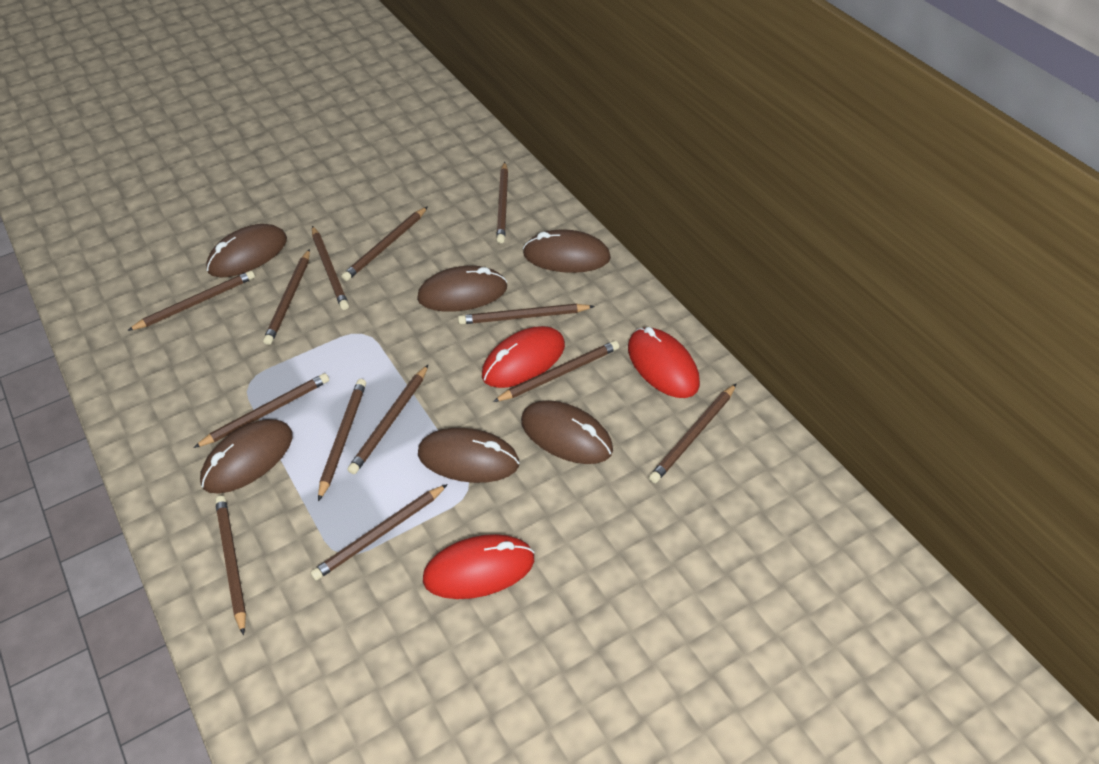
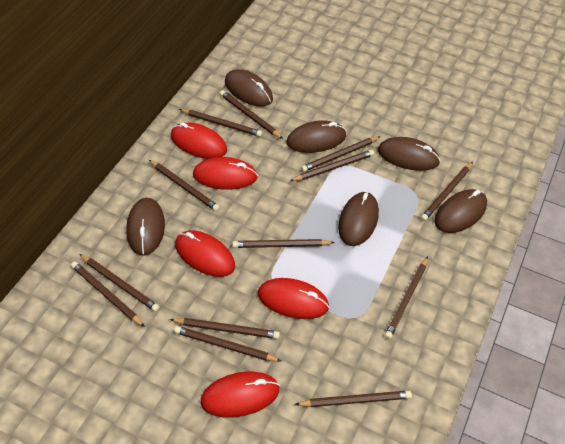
red mouse: [423,534,534,599] [482,326,565,388] [628,327,700,398] = 3 -> [171,123,227,159] [175,231,235,277] [193,157,258,190] [200,372,280,418] [258,278,329,319] = 5

